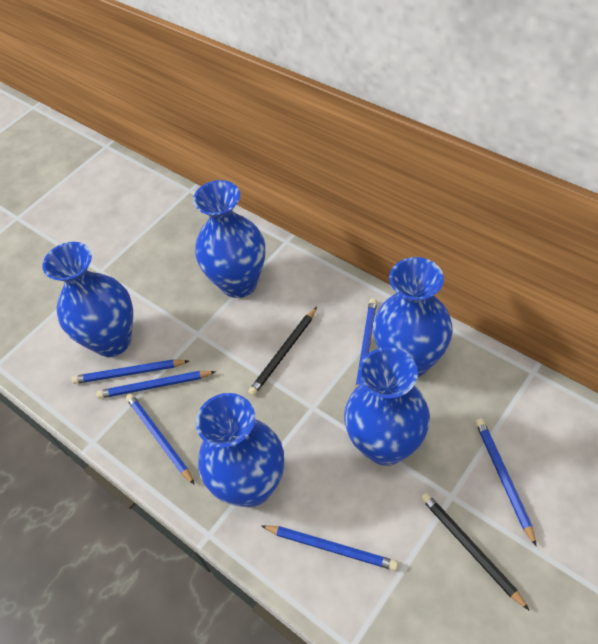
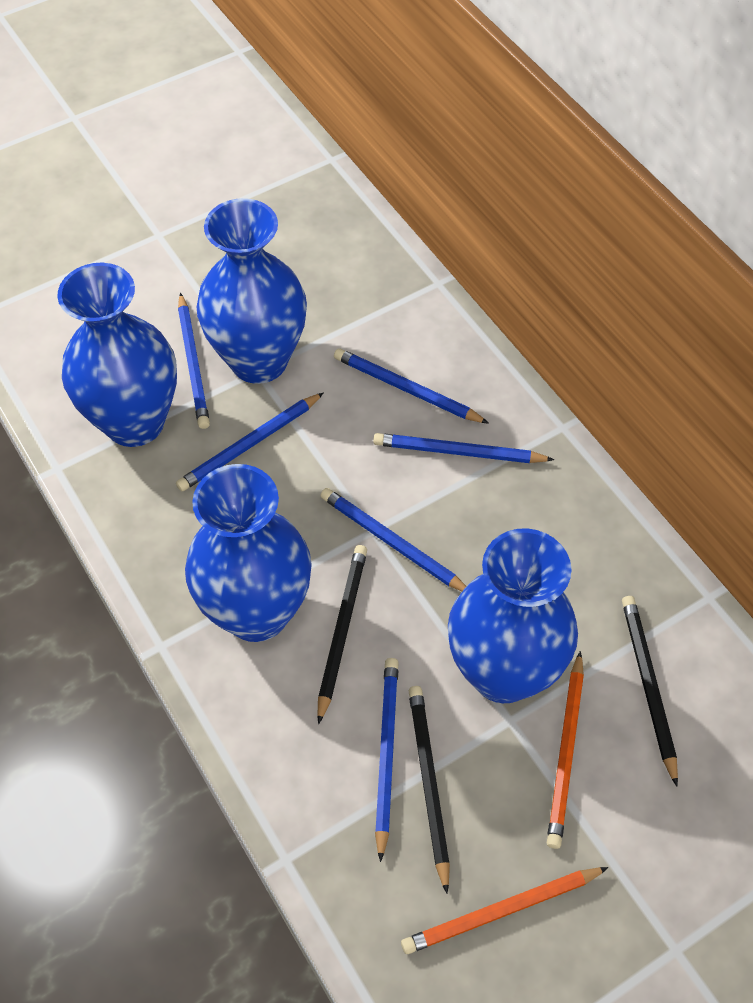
black pencil: [248,307,317,396] [421,493,529,610] = 2 -> [317,545,367,724] [409,686,450,894] [622,596,678,787] = 3
blue vase: [42,242,133,357] [193,180,265,298] [196,393,284,507] [344,347,430,466] [373,257,453,377] = 5 -> [57,263,177,447] [185,464,312,642] [197,198,307,384] [448,528,578,703] = 4
orange pencil: none = 0 -> [401,867,609,954] [547,651,584,849] = 2

